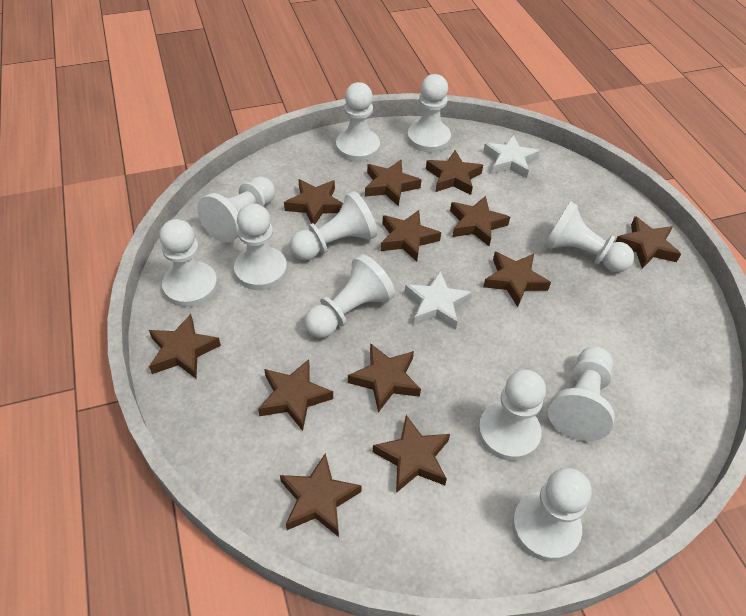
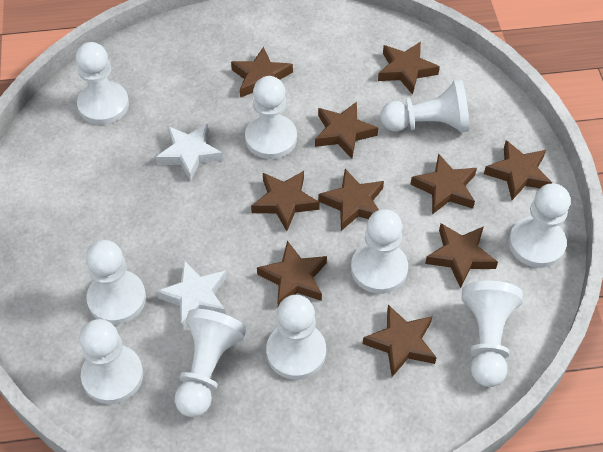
brown star: [149,314,221,378] [258,359,333,431] [280,453,362,537] [284,179,343,225] [348,343,421,412] [365,159,421,207] [373,415,450,493] [381,210,441,262] [426,150,483,195] [450,196,510,246] [483,252,551,307] [615,216,681,268] = 12 -> [231,47,293,98] [251,171,320,231] [257,241,327,307] [315,102,378,159] [318,169,384,231] [363,305,437,377] [378,42,440,95] [410,153,477,214] [425,223,498,288] [484,140,552,200] = 10
white pawn: [159,219,218,307] [197,176,275,243] [234,203,287,290] [290,191,378,261] [304,254,395,338] [336,82,380,162] [407,74,451,153] [478,369,546,461] [512,468,591,562] [544,201,634,272] [548,346,615,441] = 11 -> [76,42,129,125] [79,319,143,404] [86,240,146,325] [175,309,247,417] [245,76,297,159] [266,295,326,380] [351,209,408,294] [380,79,469,133] [462,281,523,387] [509,184,571,268] = 10

